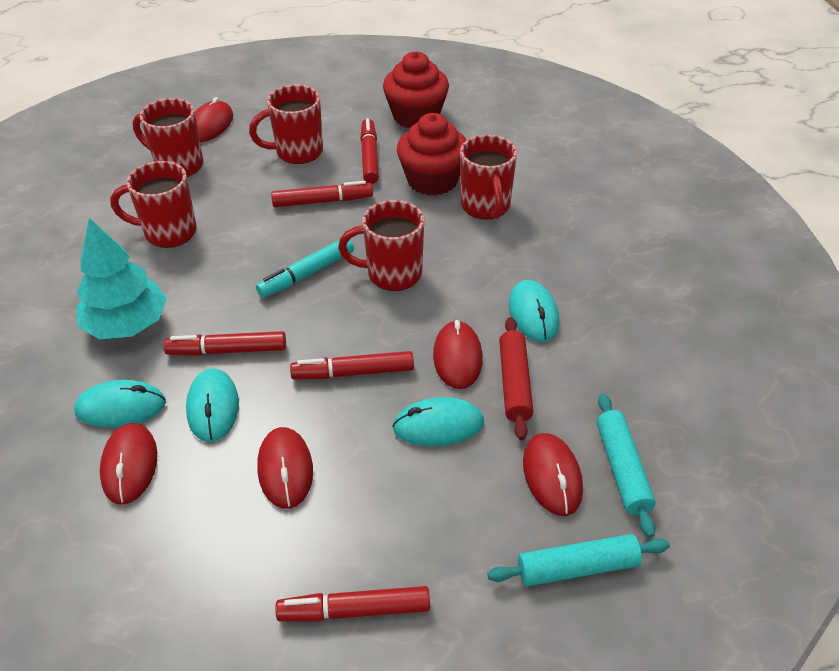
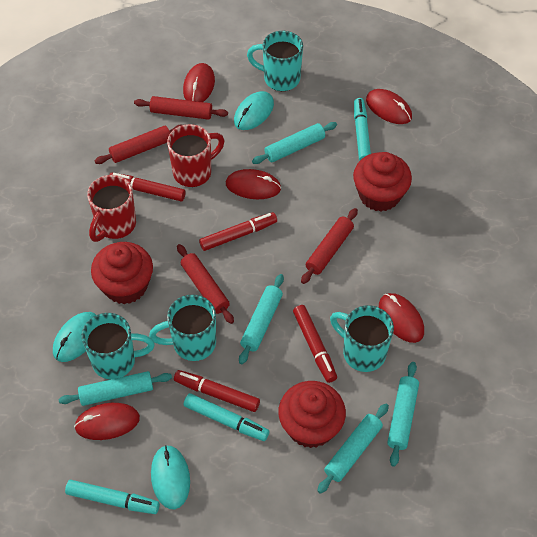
red cupcake: [383,52,449,128] [397,113,466,196] = 2 -> [91,242,153,304] [278,381,346,448] [353,152,412,212] = 3
red marker: [164,331,286,356] [271,181,373,207] [275,586,430,621] [290,351,414,379] [360,118,379,184] = 5 -> [109,173,186,202] [174,370,260,412] [199,212,277,251] [293,305,337,383] = 4
red mug: [110,161,197,248] [133,98,203,177] [249,85,323,164] [338,200,424,291] [460,135,517,219] = 5 -> [87,175,136,242] [167,124,224,187] = 2
red rolling pin: [499,317,533,440] = 1 -> [94,125,182,164] [134,96,228,120] [177,244,234,324] [301,208,358,284] = 4
turquoise marker: [256,240,354,298] = 1 -> [65,480,160,514] [184,393,269,441] [354,98,371,160] = 3
turquoise mouse: [74,380,166,427] [186,368,239,442] [392,397,484,446] [509,280,559,342] = 4 -> [53,312,96,362] [151,445,190,509] [234,91,274,130] = 3
turquoise mug: none = 0 -> [81,313,155,379] [149,295,216,361] [247,31,303,91] [330,305,394,372] = 4
turquoise rolling pin: [487,534,670,586] [597,393,656,538] = 2 -> [59,371,172,406] [239,274,284,364] [252,122,337,164] [317,404,389,494] [387,362,419,467] = 5
turquoise tree: [77,218,167,339] = 1 -> none = 0

